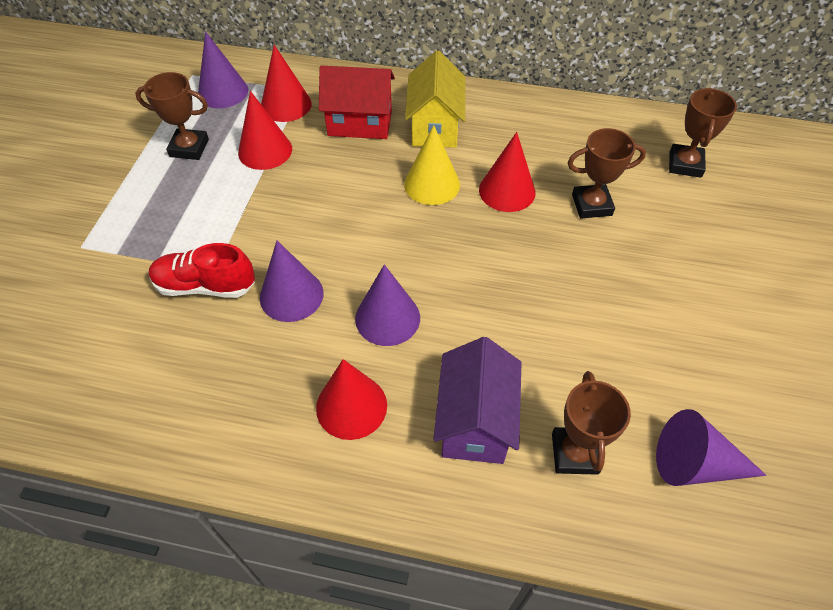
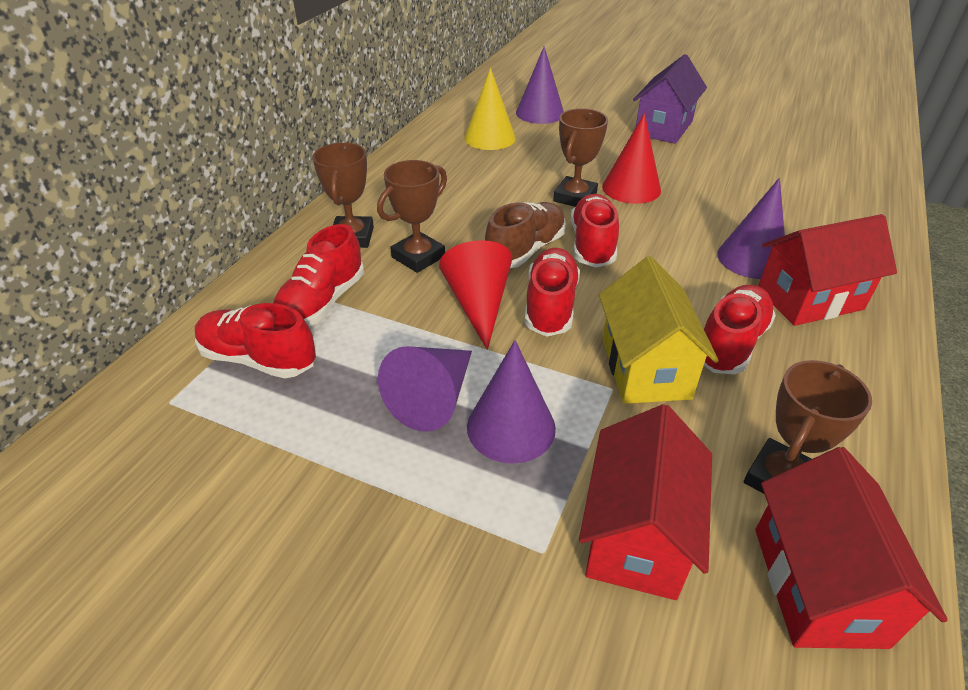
brown shoe: none = 0 -> [485,202,566,268] = 1
red cone: [238,91,292,170] [261,45,312,122] [316,359,387,440] [479,132,536,212] = 4 -> [439,240,512,350] [602,113,661,204] = 2
red house: [319,66,395,139] = 1 -> [579,404,712,600] [755,447,948,649] [758,214,897,326] = 3
red shoe: [149,243,255,298] = 1 -> [195,303,316,378] [273,224,364,326] [525,248,580,336] [571,194,619,268] [704,284,776,374] = 5

